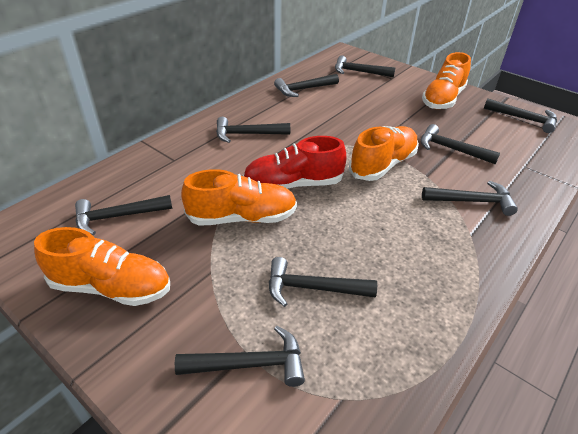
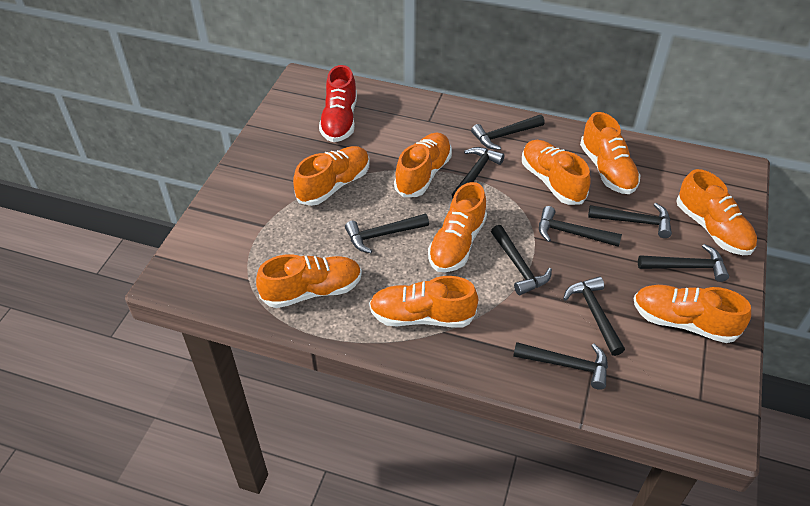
orange shoe: [34,227,170,306] [181,169,297,226] [349,126,419,181] [422,52,471,109] = 4 -> [256,254,362,308] [293,146,370,206] [369,276,478,327] [394,133,452,197] [428,182,487,272] [522,140,591,205] [580,112,640,194] [634,285,751,343] [676,169,757,255] = 9

